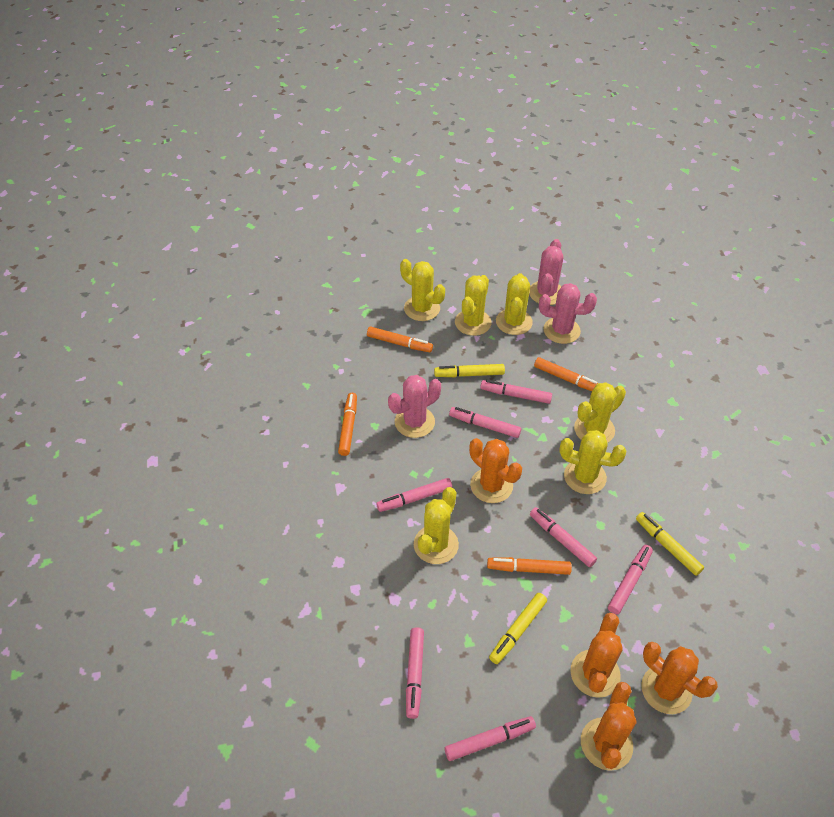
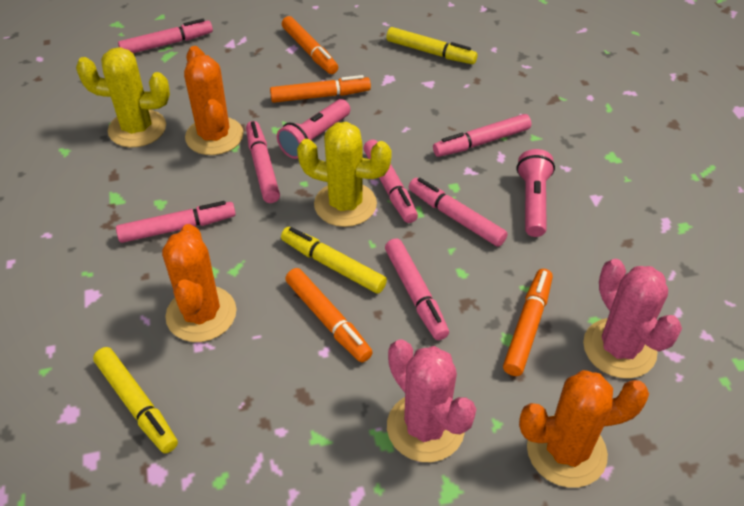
orange cactus: [469,438,522,503] [570,613,623,698] [581,682,636,771] [641,642,718,714] = 4 -> [162,224,236,342] [184,46,244,155] [519,370,649,488] = 3
pink cactus: [388,375,441,438] [529,239,563,305] [539,283,597,344] = 3 -> [387,339,476,462] [583,259,682,378] = 2
pink flashlight: none = 0 -> [277,99,350,159] [517,149,555,237] = 2
yellow cactus: [400,259,445,321] [414,487,459,564] [455,275,492,336] [496,273,533,335] [559,430,626,494] [574,382,626,443] = 6 -> [76,47,170,147] [297,122,392,227] = 2

